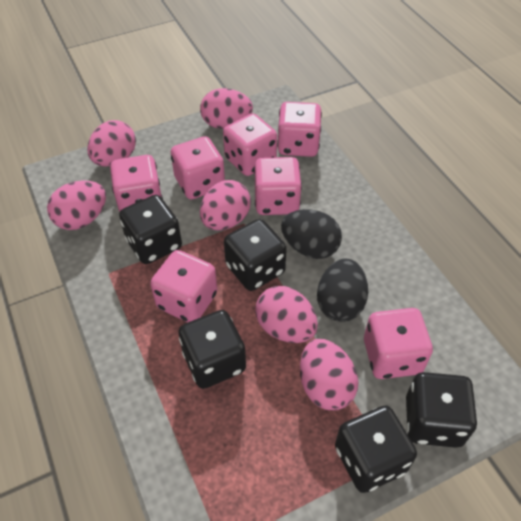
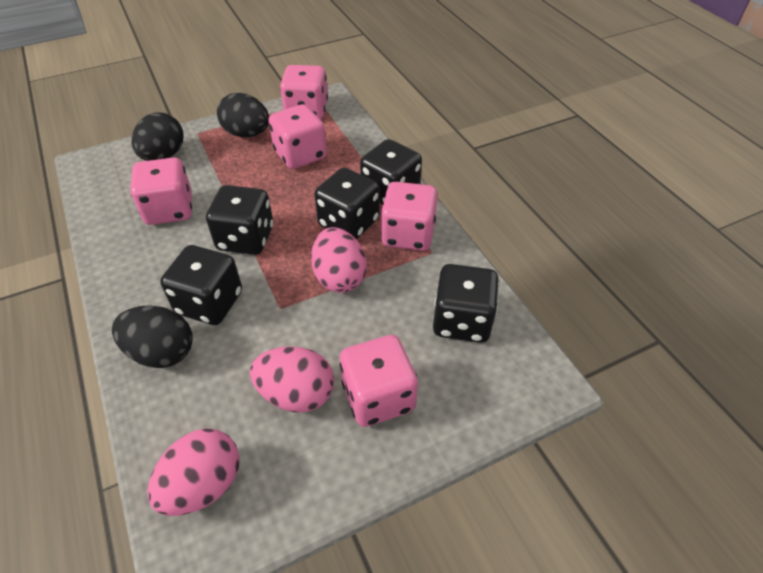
black egg: [281,209,342,259] [317,258,368,322] = 2 -> [112,305,193,368] [131,112,184,161] [217,93,269,137] = 3
pink dice: [110,155,163,212] [150,250,217,323] [171,136,225,199] [223,114,277,176] [254,157,302,215] [277,102,322,157] [364,308,433,379] = 7 -> [130,157,192,225] [268,104,327,169] [280,65,328,119] [339,335,418,427] [380,182,438,251] = 5
pink egg: [47,181,106,230] [87,120,136,167] [200,88,253,129] [200,180,251,230] [256,286,318,343] [300,339,359,410] = 6 -> [147,428,240,516] [250,346,334,412] [311,227,367,293] = 3

